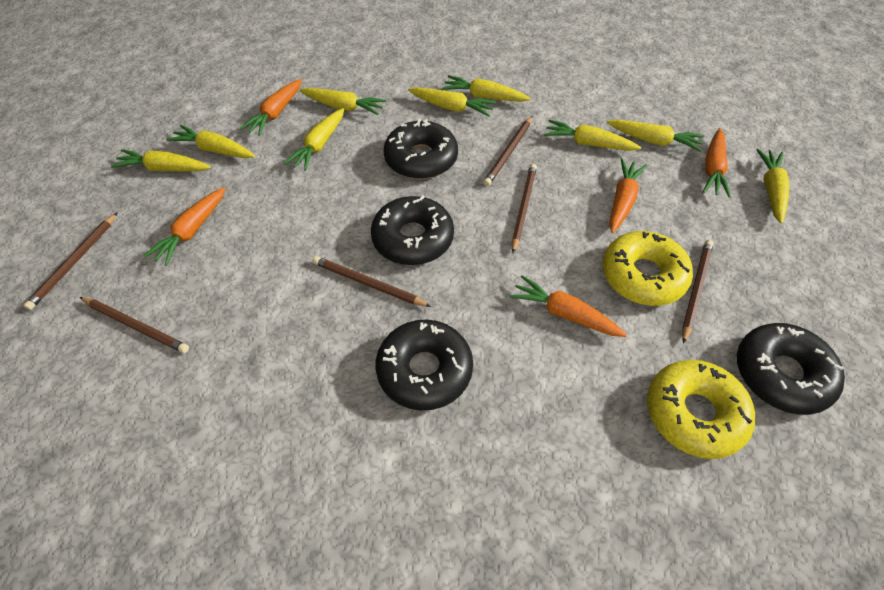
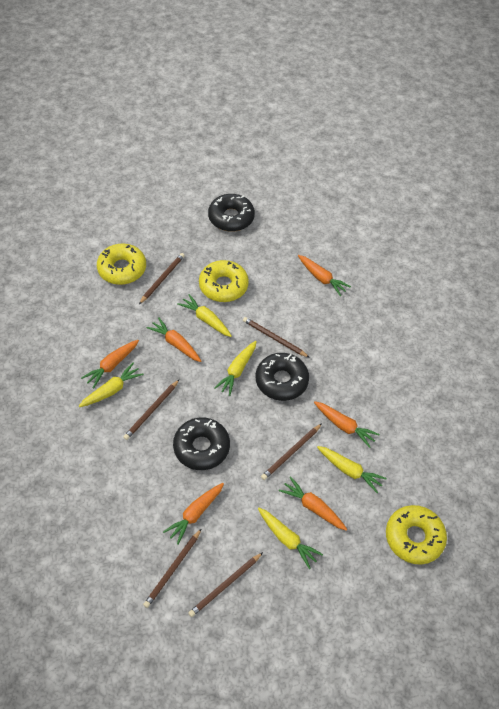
black donut: [371,195,454,265] [376,320,473,410] [383,119,458,179] [737,323,845,415] = 4 -> [173,417,230,470] [208,194,255,232] [256,353,309,401] = 3
orange carrot: [143,187,225,266] [240,79,302,136] [509,275,627,337] [609,159,647,233] [703,128,731,198] = 5 -> [81,340,139,388] [147,317,201,362] [163,483,224,545] [279,476,347,531] [298,255,351,296] [314,401,380,448] = 6
yellow carrot: [111,149,211,171] [166,125,255,158] [284,108,344,171] [300,88,386,115] [408,87,496,117] [442,75,531,102] [544,119,641,151] [607,120,704,152] [757,149,790,223] = 9 -> [79,363,144,407] [178,294,232,337] [214,341,257,396] [258,508,323,569] [317,446,387,493] = 5
yellow donut: [602,231,693,306] [647,360,755,459] = 2 -> [97,243,146,285] [199,260,249,302] [386,505,447,565] = 3

